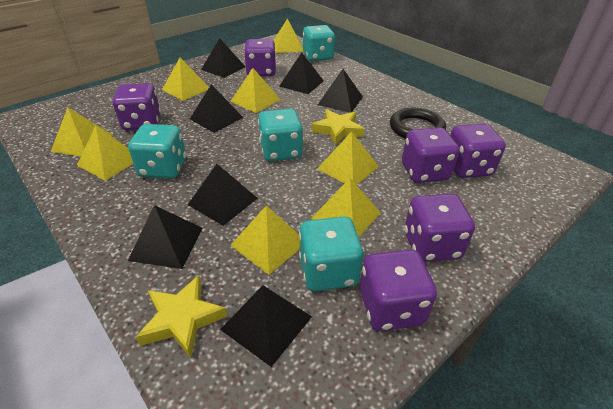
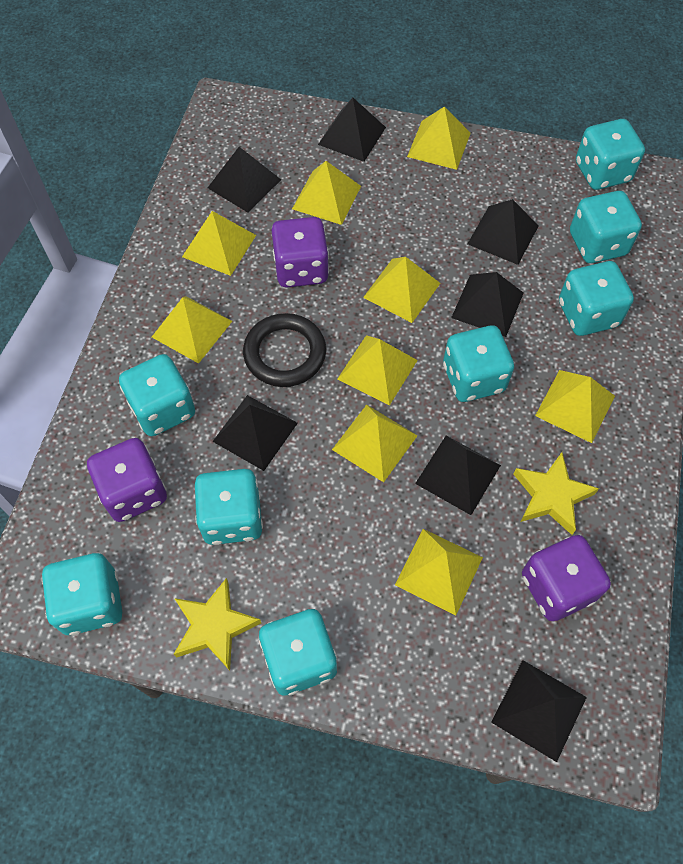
purple dice: [112,83,161,131] [244,39,276,76] [360,249,437,331] [402,127,459,183] [404,194,475,262] [450,124,506,178] = 6 -> [87,438,167,522] [271,217,329,287] [522,535,611,621] = 3
turquoise dice: [128,124,186,179] [258,109,303,161] [299,216,363,291] [303,25,335,61] = 4 -> [42,553,122,635] [119,354,195,436] [195,469,263,545] [259,609,337,696] [443,325,514,402] [559,261,634,336] [570,191,642,263] [576,119,645,190] = 8
yellow pyramid: [51,108,113,157] [77,126,133,181] [162,58,209,101] [230,68,281,113] [230,205,300,275] [273,19,303,53] [311,178,381,237] [317,132,379,185] = 8 -> [152,296,232,364] [182,211,256,276] [292,161,361,225] [332,405,418,482] [337,335,418,406] [363,257,440,323] [395,529,483,615] [407,106,471,170] [535,370,615,443] = 9

